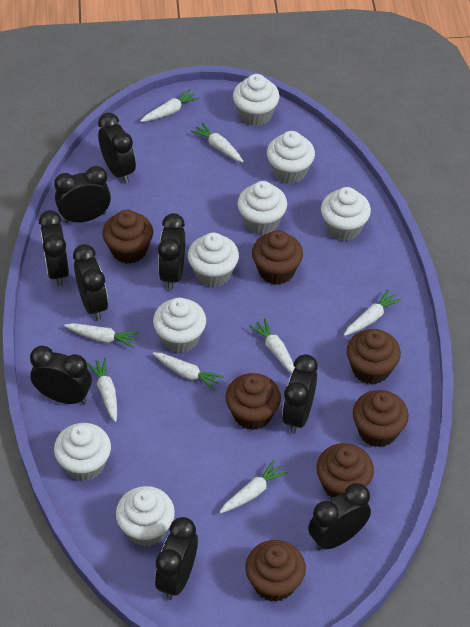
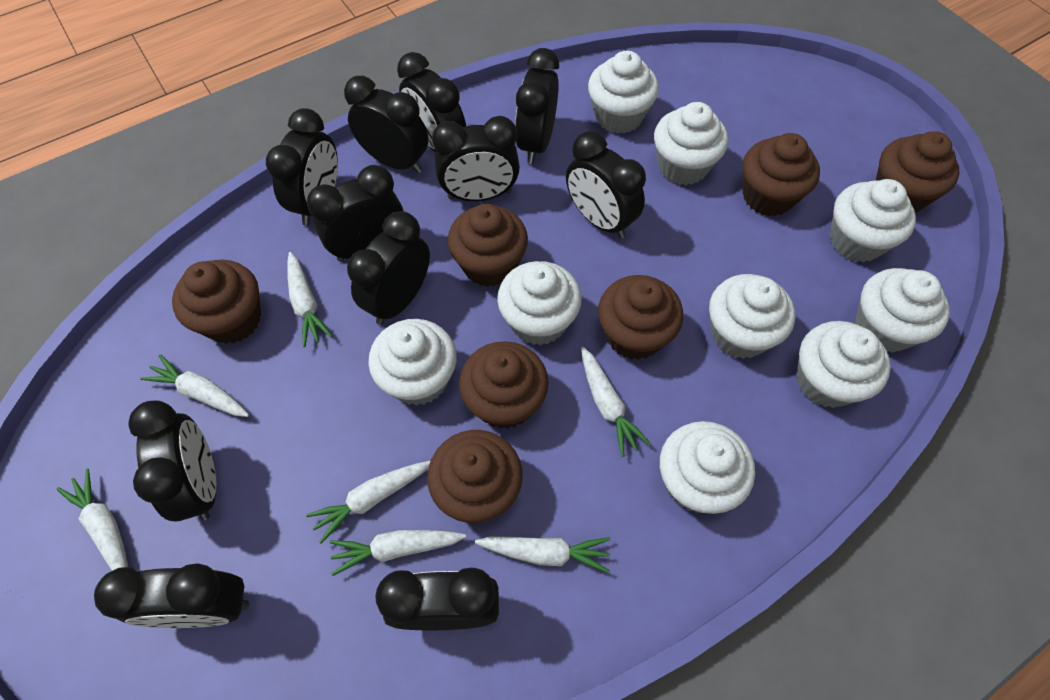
black clock: [30,346,92,404] [39,210,69,286] [54,166,111,223] [73,244,108,320] [98,113,136,184] [155,517,198,600] [158,213,185,290] [282,354,318,434] [308,483,371,551] = 9 -> [94,563,249,628] [129,400,216,521] [266,108,338,226] [307,165,404,262] [344,76,429,173] [347,211,430,325] [375,568,499,630] [397,52,466,152] [432,116,520,201] [515,48,559,164] [566,131,646,239] = 11
white carrot: [64,323,139,348] [87,358,117,422] [141,89,200,122] [152,352,223,391] [191,122,244,162] [220,460,288,513] [249,318,295,373] [344,289,402,336] = 8 -> [57,468,128,571] [140,354,249,417] [288,252,333,347] [306,461,430,544] [330,530,466,576] [475,536,611,573] [581,347,651,457] = 7
white cupcake: [54,423,111,481] [116,486,175,547] [153,298,206,353] [188,233,239,287] [233,74,280,126] [237,181,287,235] [267,131,315,184] [321,187,371,241] = 8 -> [368,319,457,406] [497,261,581,346] [588,51,659,134] [654,102,728,185] [660,421,755,514] [709,274,795,359] [797,321,891,408] [830,179,916,262] [855,268,950,353] = 9

